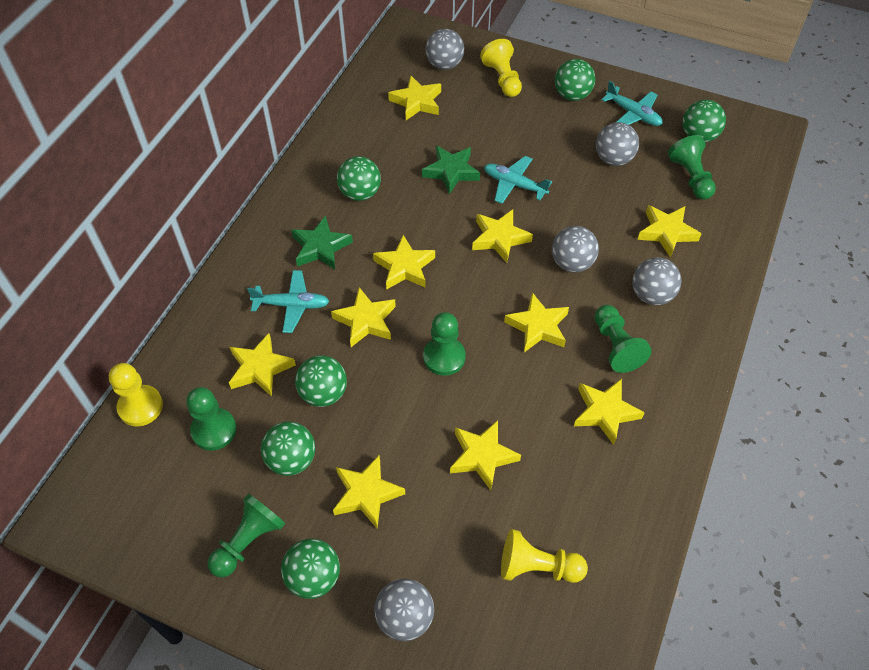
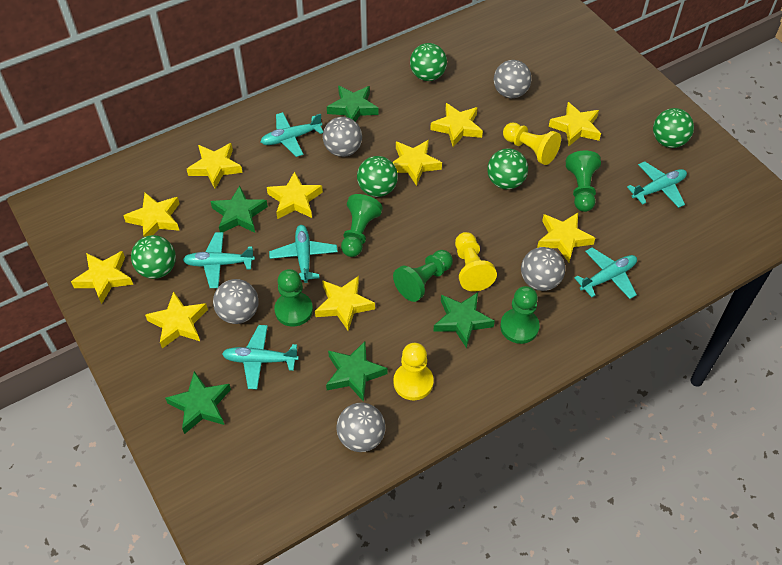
green ball: [261,421,315,476] [281,539,340,599] [295,355,347,407] [337,156,381,201] [555,59,595,101] [682,100,726,142] = 6 -> [131,235,176,279] [357,156,398,197] [410,43,447,81] [487,148,528,189] [653,108,694,148] = 5
green star: [291,216,353,269] [422,146,480,194] = 2 -> [165,371,231,434] [210,186,268,233] [326,341,387,402] [327,86,379,122] [433,292,495,348] = 5
turquoise plane: [247,270,330,333] [484,156,552,204] [601,81,663,126] = 3 -> [183,232,255,288] [222,325,299,389] [261,112,323,157] [269,225,338,283] [574,247,637,299] [627,161,687,208] = 6

